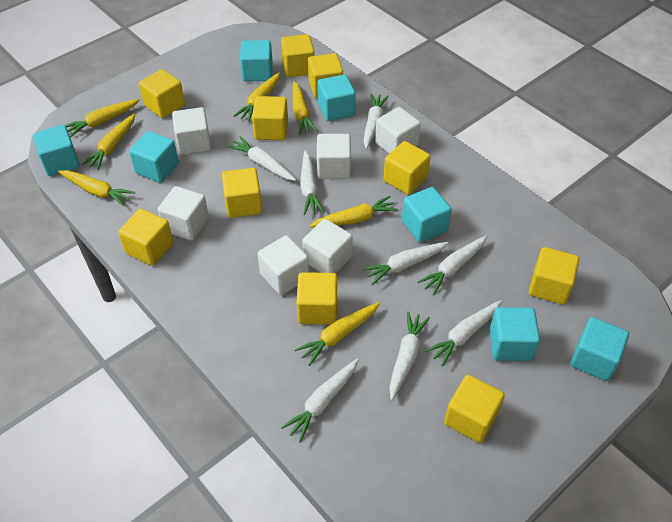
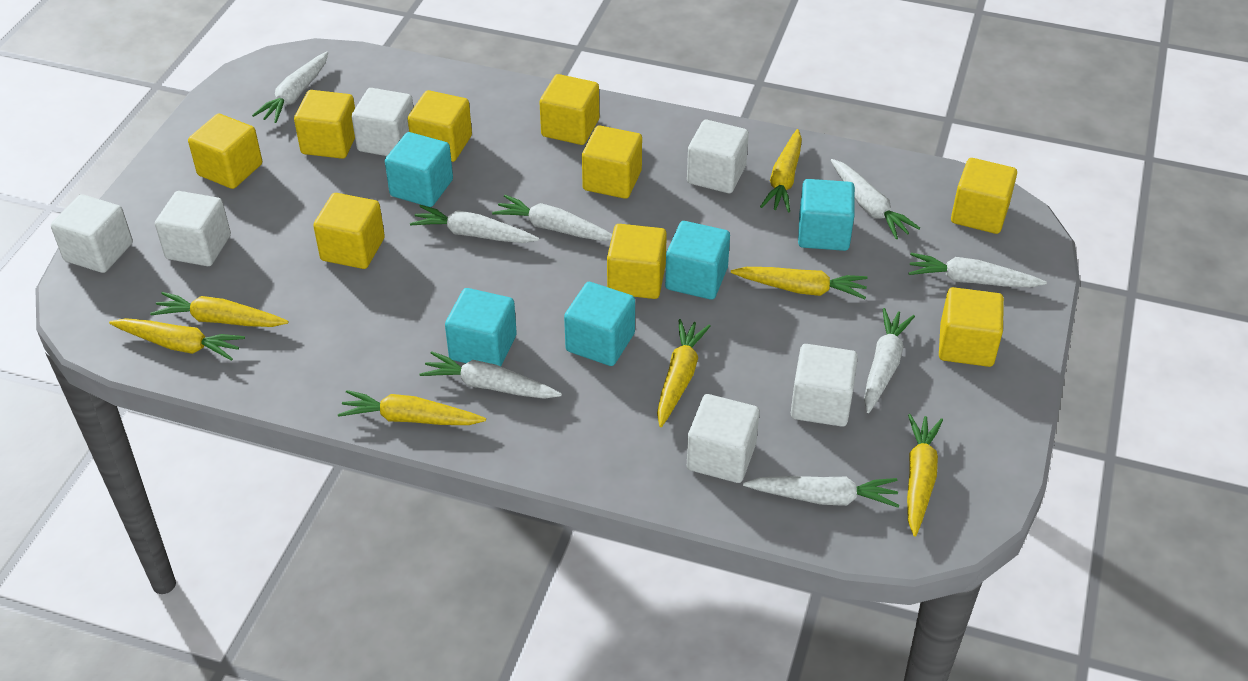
turquoise cube: [33,125,80,176] [129,131,179,183] [240,40,273,82] [317,74,356,121] [402,187,452,242] [489,307,540,361] [570,317,629,381] = 7 -> [385,132,453,207] [445,288,517,366] [564,282,635,366] [665,221,730,300] [798,179,855,251] = 5
yellow cube: [118,209,174,266] [139,69,185,118] [222,168,262,218] [252,96,288,140] [281,34,315,77] [297,272,337,325] [308,53,343,98] [383,141,431,195] [444,375,505,443] [529,247,579,304] = 10 -> [188,114,262,189] [294,90,355,159] [313,193,385,269] [408,90,472,162] [539,74,599,145] [582,125,642,199] [607,224,667,299] [939,287,1004,367] [951,158,1017,234] = 9

